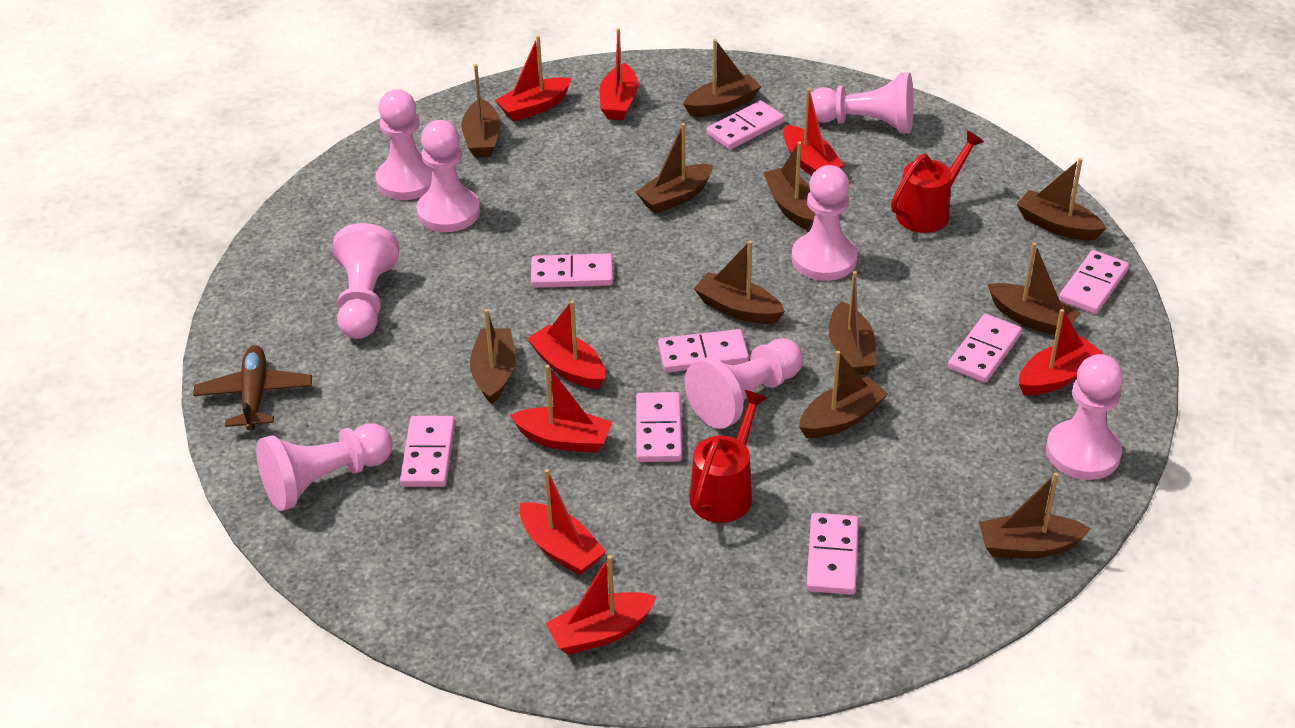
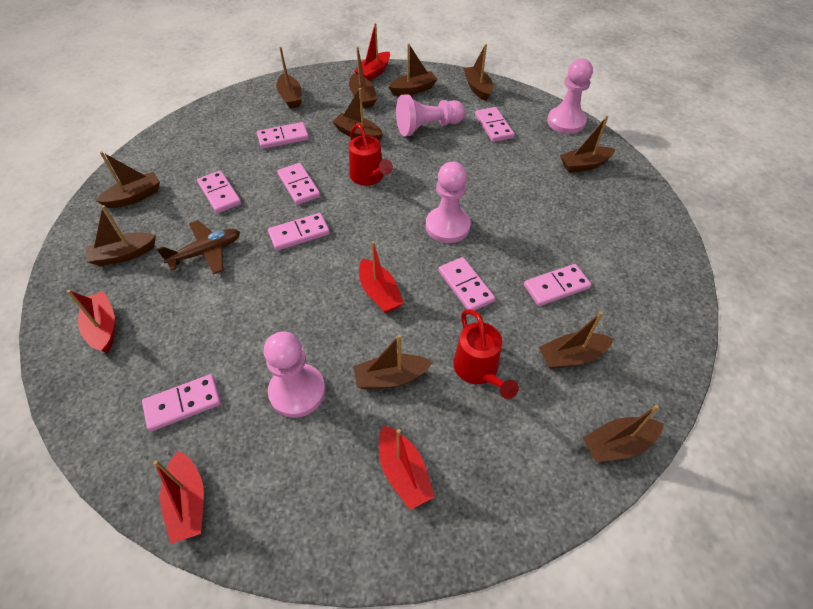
pink pawn: [256,424,393,511] [332,223,400,339] [376,89,432,200] [416,120,480,232] [685,338,803,429] [792,165,857,281] [811,72,913,134] [1046,354,1123,480] = 8 -> [264,331,325,418] [396,94,465,136] [426,162,471,243] [547,59,593,134] = 4
red boat: [495,36,571,121] [510,365,612,453] [520,469,606,575] [527,300,605,389] [545,555,657,655] [599,28,638,120] [783,88,844,176] [1019,309,1104,395] = 8 -> [67,290,115,353] [153,451,204,544] [354,23,390,81] [359,241,404,313] [379,426,435,510] = 5

